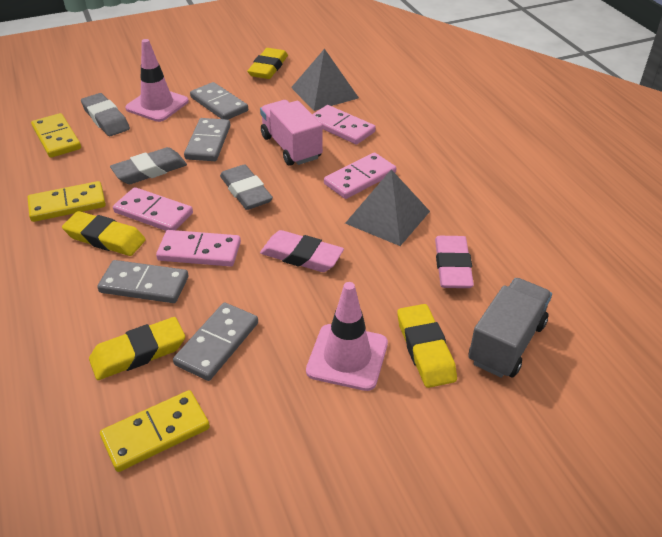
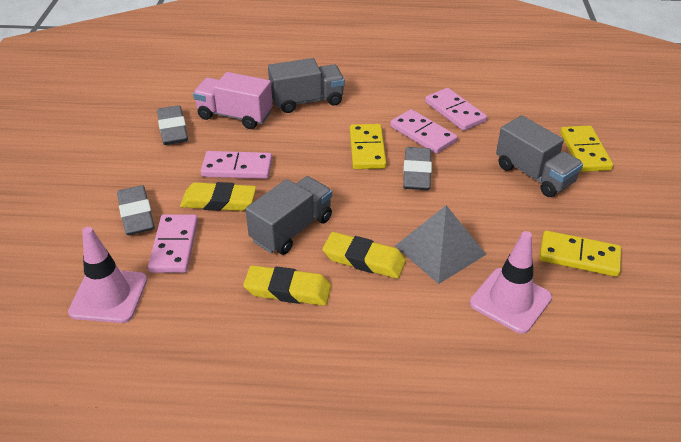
grey domino: [97,260,189,303] [173,302,258,381] [184,118,230,161] [190,82,248,120] = 4 -> none = 0
grey pyramid: [291,49,359,111] [345,169,430,246] = 2 -> [395,205,486,284] = 1
grey truck: [468,278,552,378] = 1 -> [245,176,332,255] [268,58,345,113] [496,115,583,197] = 3
pink eraser: [260,230,344,272] [435,236,474,288] = 2 -> none = 0
yellow eraser: [62,211,146,256] [89,317,185,380] [247,48,288,79] [397,304,457,388] = 4 -> [180,182,256,211] [243,265,331,306] [323,232,406,279] = 3

